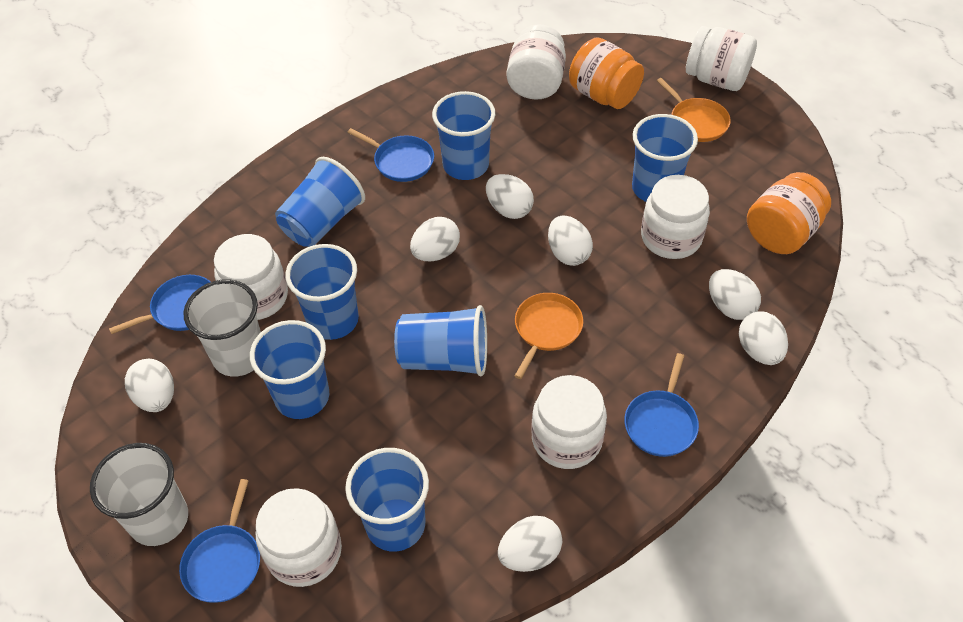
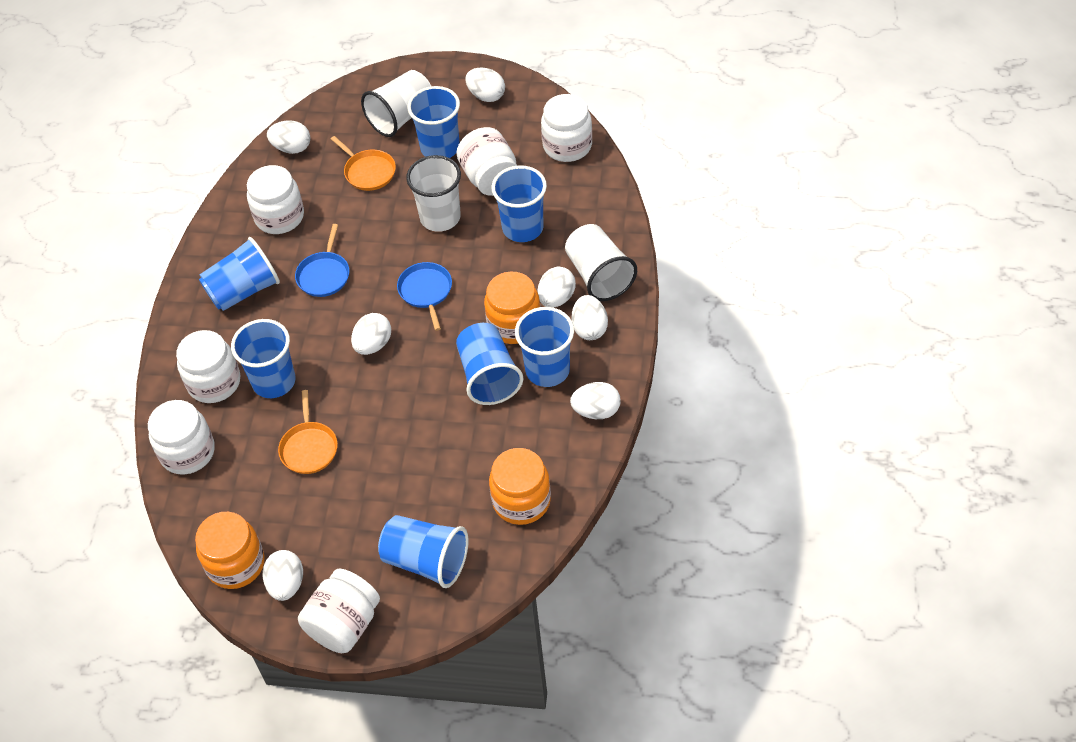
blue pan: [109,275,211,334] [179,479,260,603] [347,128,434,182] [624,353,699,457] = 4 -> [295,224,349,297] [397,262,452,331] = 2
orange jar: [569,37,644,109] [747,172,831,254] = 2 -> [195,512,264,589] [484,272,540,344] [489,448,551,525] = 3
white cup: [90,443,188,546] [183,280,261,377] = 2 -> [361,70,431,137] [406,155,461,232] [565,224,637,301] = 3

